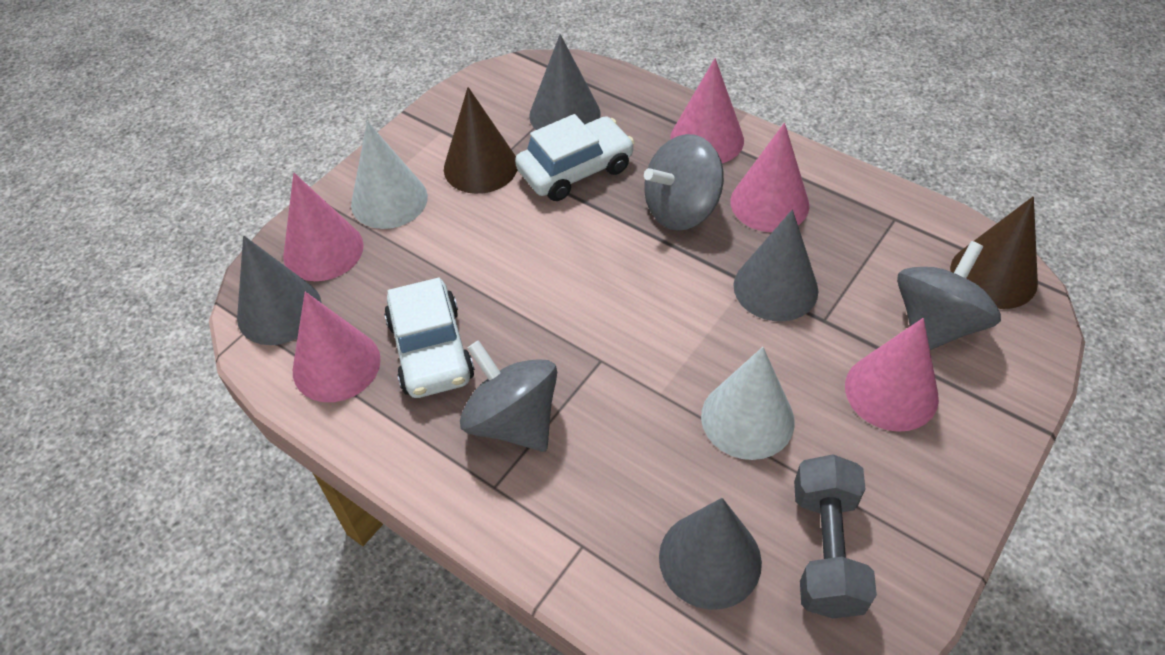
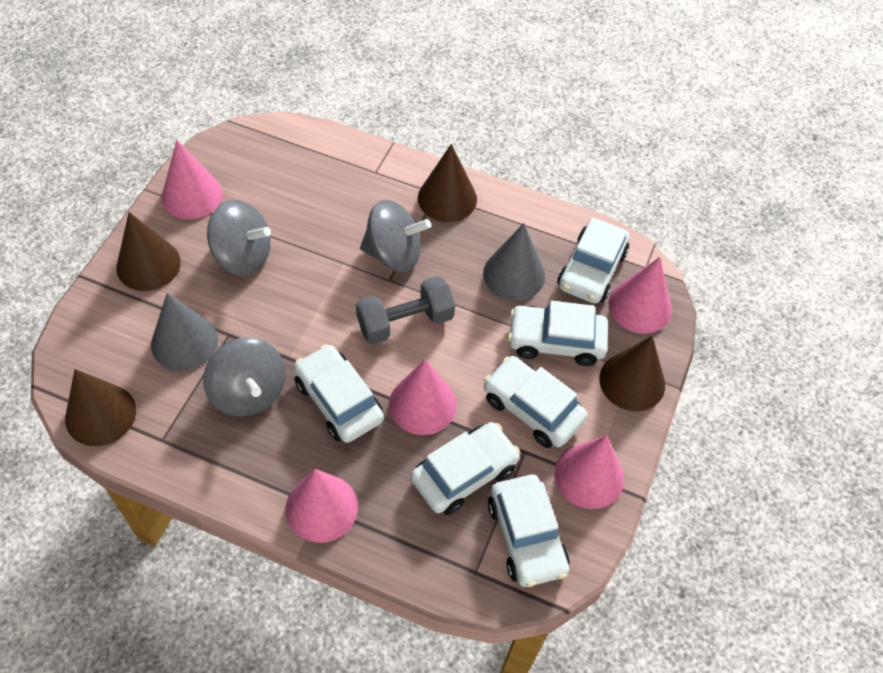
brown cone: [444,87,517,194] [950,196,1038,309] = 2 -> [65,369,136,446] [116,212,181,291] [418,144,477,222] [599,336,665,411] = 4
grey cone: [237,235,321,345] [529,34,601,130] [659,498,762,610] [733,210,818,321] = 4 -> [151,293,218,371] [483,223,545,301] = 2
white car: [384,278,475,398] [515,114,635,201] = 2 -> [294,344,384,443] [411,422,520,515] [484,356,587,448] [488,475,570,587] [508,301,608,366] [557,218,629,304] = 6
white cone: [351,121,428,229] [701,347,795,460] = 2 -> none = 0

